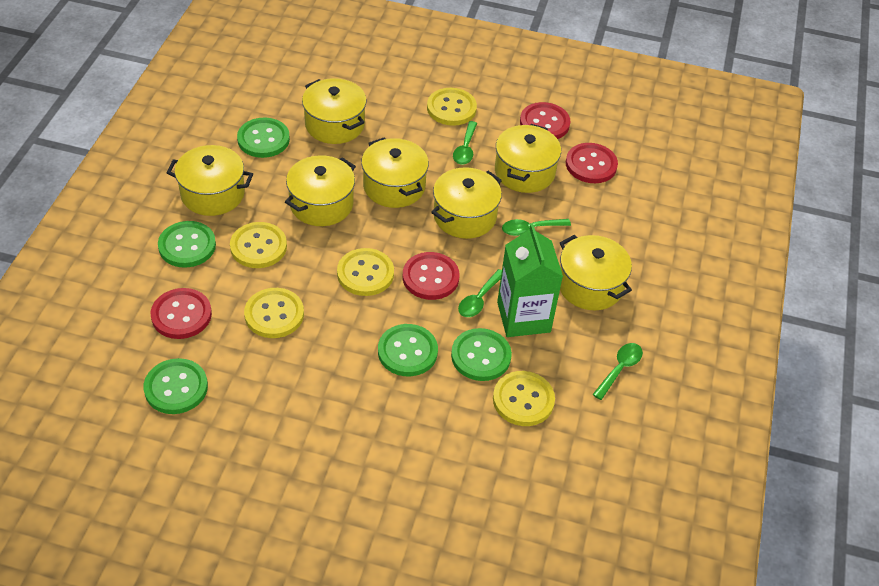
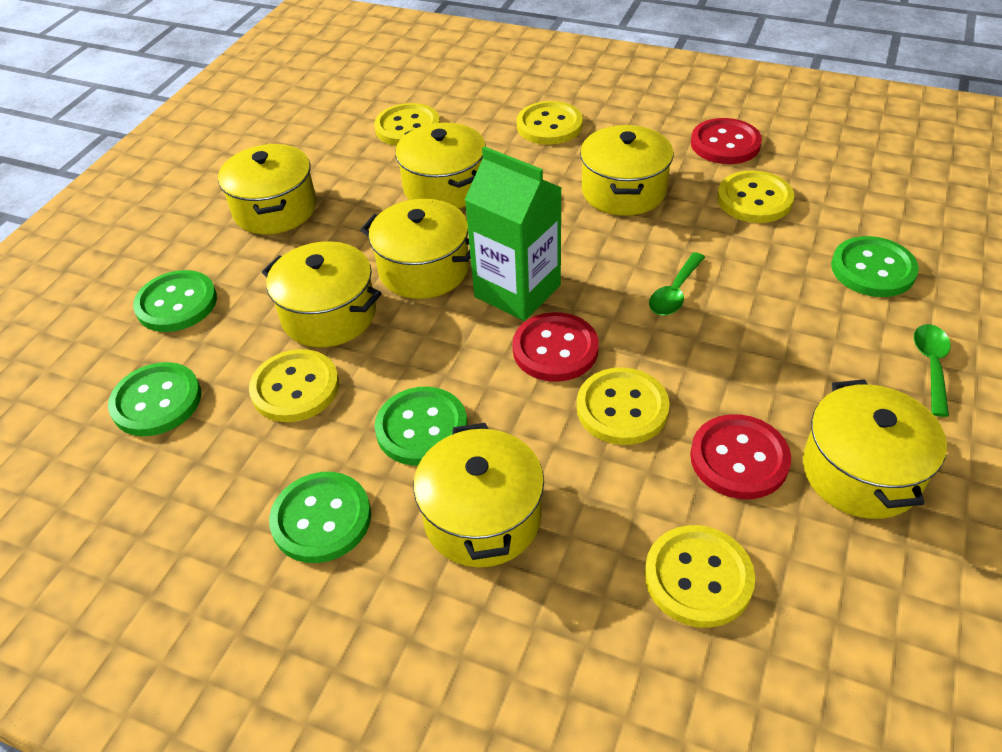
green spoon: [453,121,477,165] [458,269,502,317] [502,219,571,236] [592,343,643,400] = 4 -> [649,252,705,316] [914,324,950,417] = 2
red button: [151,288,212,339] [403,252,460,300] [520,102,570,139] [566,143,618,183] = 4 -> [512,312,599,382] [690,414,791,499] [691,118,762,164] = 3
yellow button: [230,222,287,268] [244,288,304,338] [337,248,394,296] [427,88,477,126] [493,371,555,426] = 5 -> [249,349,339,422] [374,103,440,146] [517,101,583,145] [577,367,670,445] [645,525,755,628] [717,170,794,223] = 6

